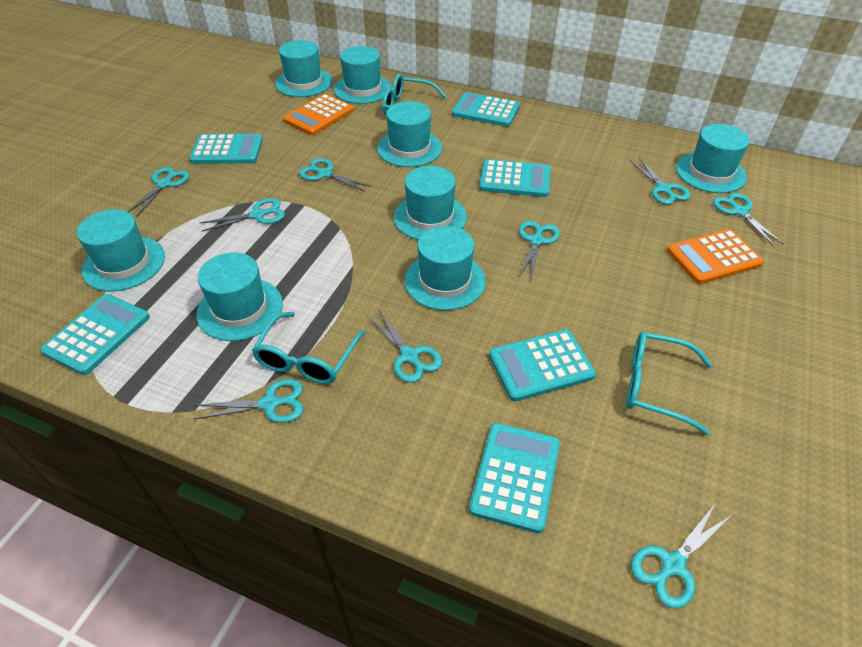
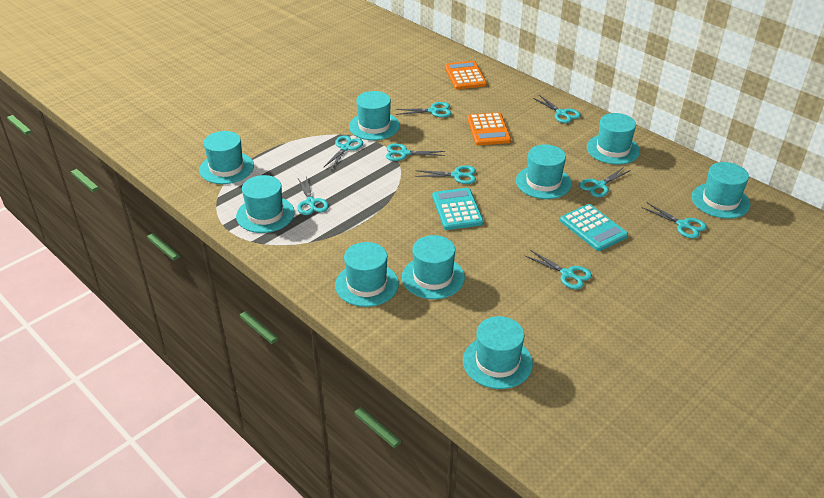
turquoise calculator: [40,294,150,375] [189,134,263,164] [452,92,520,127] [469,423,560,533] [479,159,551,197] [489,330,596,401] = 6 -> [432,188,484,230] [560,204,628,251] = 2
turquoise glasses: [252,312,365,384] [382,74,447,126] [627,332,713,435] = 3 -> none = 0
turquoise hat: [77,209,165,291] [196,252,283,341] [275,40,333,97] [334,46,392,104] [377,101,442,167] [394,166,467,240] [405,226,486,310] [676,124,750,193] = 8 -> [199,131,254,184] [236,175,295,233] [335,242,399,307] [349,91,400,140] [402,235,465,299] [463,316,533,389] [516,144,572,199] [587,113,640,165] [692,162,750,219] = 9

